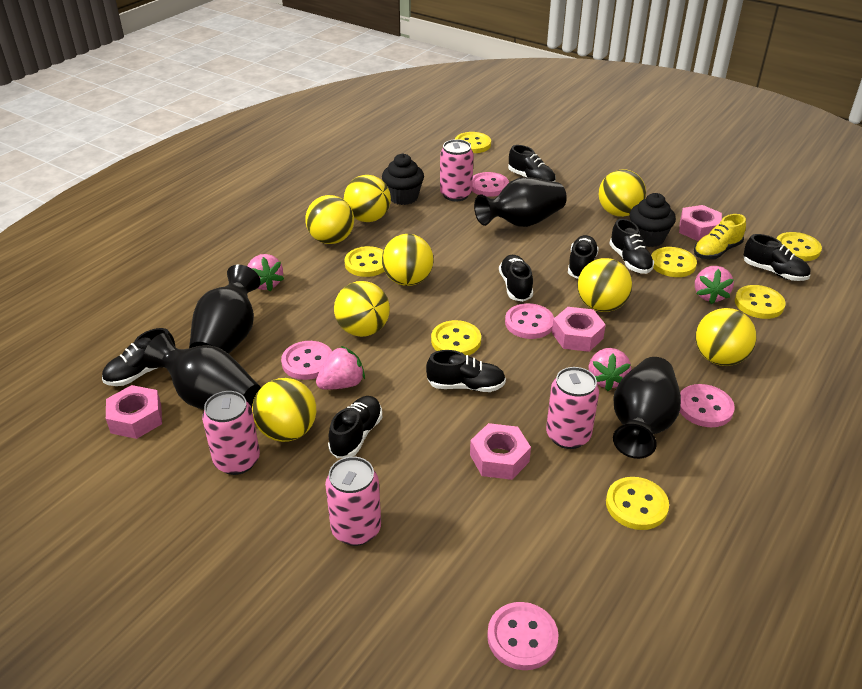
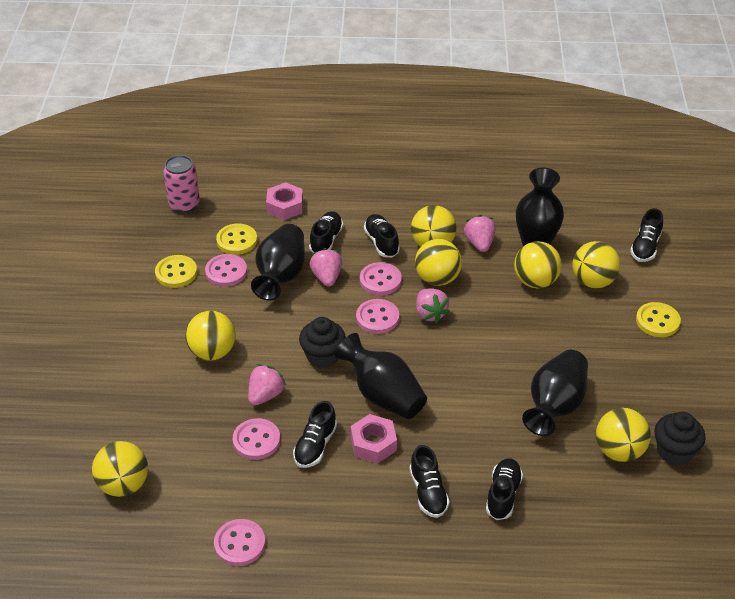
black shoe: [102,328,175,386] [328,396,382,458] [426,350,506,392] [499,255,533,302] [508,145,556,182] [568,235,599,279] [610,219,654,274] [743,234,810,281] = 8 -> [293,401,337,468] [309,211,343,253] [364,214,400,258] [409,445,450,518] [486,458,523,520] [630,208,663,262] = 6
pink can: [202,391,260,475] [325,456,381,546] [440,139,474,201] [546,367,599,449] = 4 -> [163,155,200,213] = 1
pink nut: [106,385,162,439] [470,423,531,480] [552,307,606,352] [679,205,722,241] = 4 -> [266,182,303,220] [351,414,397,463] = 2
yellow ball: [252,378,316,442] [305,195,354,244] [334,281,390,337] [344,175,391,222] [382,234,434,286] [577,258,632,312] [599,169,646,217] [696,308,756,366] = 8 -> [92,441,148,497] [185,311,236,361] [411,205,456,247] [415,239,462,286] [514,241,562,289] [572,241,620,288] [596,408,651,462] = 7
yellow button: [344,246,385,277] [431,320,481,355] [455,132,491,153] [606,477,669,530] [651,247,697,277] [735,285,786,319] [776,232,822,261] = 7 -> [155,255,197,288] [216,223,257,255] [636,302,681,337] = 3
yellow shoe: [694,214,746,259] = 1 -> none = 0

